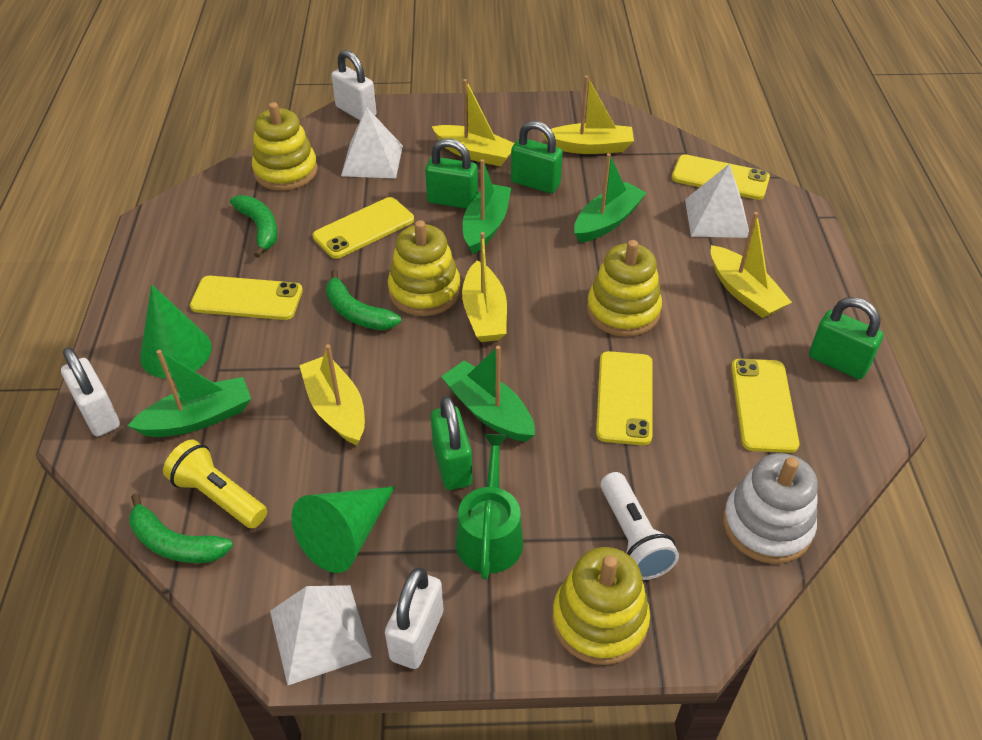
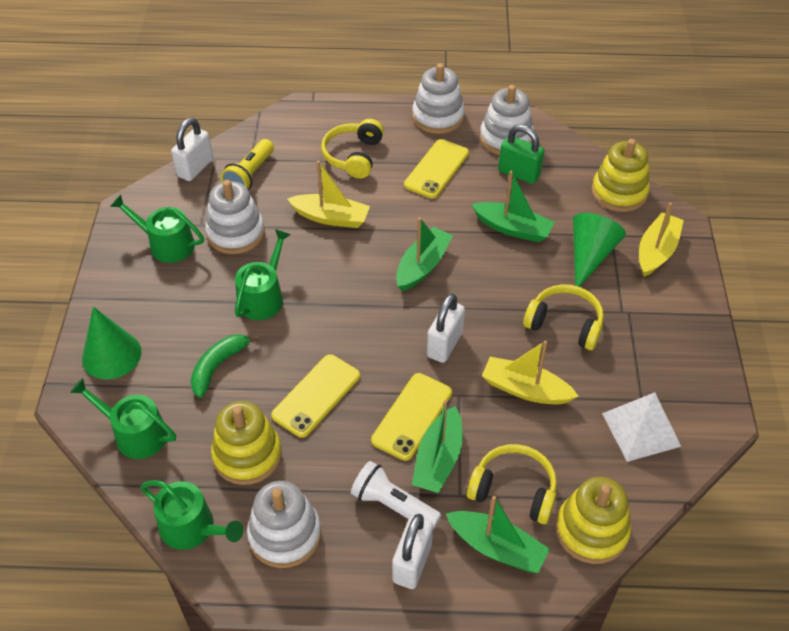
green banana: [129,493,233,563] [230,195,278,258] [326,269,401,330] = 3 -> [191,334,260,398] = 1
green padlock: [425,139,478,209] [431,396,472,490] [511,121,563,193] [809,297,884,379] = 4 -> [498,125,544,184] = 1
green watering can: [456,434,523,580] = 1 -> [70,378,176,459] [110,194,204,263] [140,480,244,550] [235,229,291,320] = 4
white pyramid: [270,585,372,686] [341,107,403,178] [685,164,749,238] = 3 -> [602,392,681,462] = 1
white stacking toy: [723,453,818,564] = 1 -> [205,180,265,254] [247,481,321,568] [412,63,465,134] [480,85,534,155] = 4
yellow boat: [299,344,365,445] [432,79,515,167] [462,232,507,342] [542,76,634,154] [711,212,792,318] = 5 -> [287,161,370,228] [482,340,578,405] [639,202,684,277] = 3
yellow headphones: none = 0 -> [321,119,384,179] [467,444,557,524] [523,284,604,350] = 3
yellow phone: [190,276,303,320] [312,197,414,259] [596,351,653,445] [672,154,770,200] [731,359,799,453] = 5 -> [271,354,360,438] [371,373,452,461] [404,139,469,199] = 3
yellow stacking toy: [252,102,318,191] [388,220,461,316] [552,547,650,665] [587,240,662,337] = 4 -> [211,401,282,485] [556,477,631,564] [591,139,650,212] = 3

